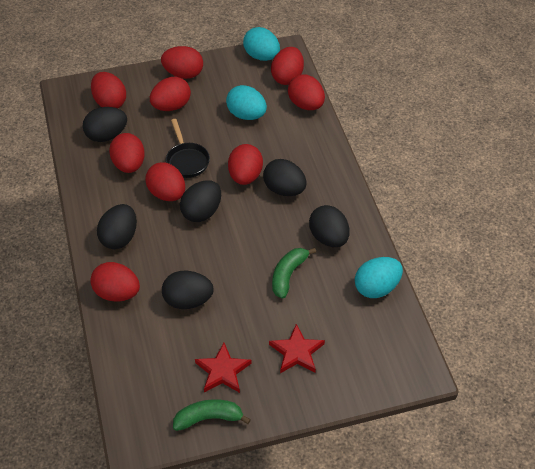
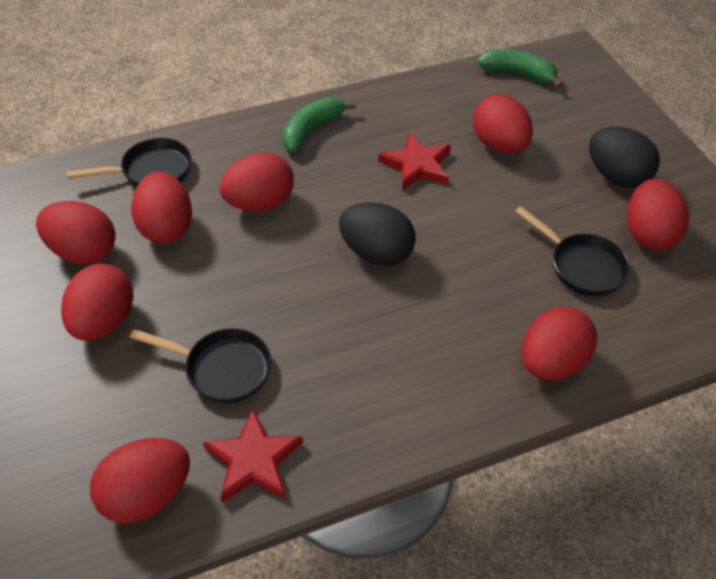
black egg: [83,107,127,142] [97,204,137,249] [162,271,214,309] [180,180,221,222] [263,159,307,196] [309,205,350,247] = 6 -> [339,203,416,266] [589,127,660,188] = 2
black pan: [166,119,210,178] = 1 -> [67,138,192,187] [130,328,271,403] [515,206,630,296] = 3
red egg: [90,262,140,302] [91,72,126,108] [109,133,145,173] [145,162,185,201] [150,76,191,111] [161,46,203,79] [228,144,263,185] [271,47,304,85] [288,75,325,110] = 9 -> [36,201,116,264] [61,264,134,341] [90,438,190,523] [131,172,192,243] [219,153,294,211] [473,95,533,153] [522,307,597,380] [627,179,689,250] = 8
turquoise egg: [226,85,267,120] [243,27,280,61] [355,257,403,298] = 3 -> none = 0

